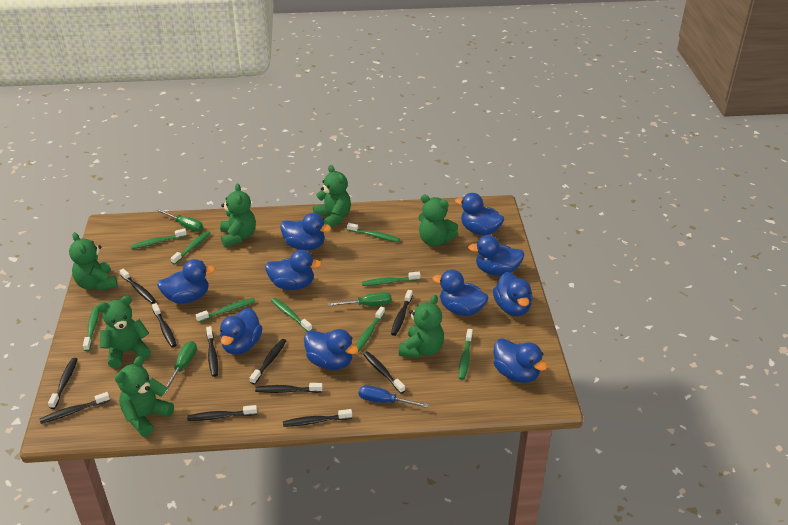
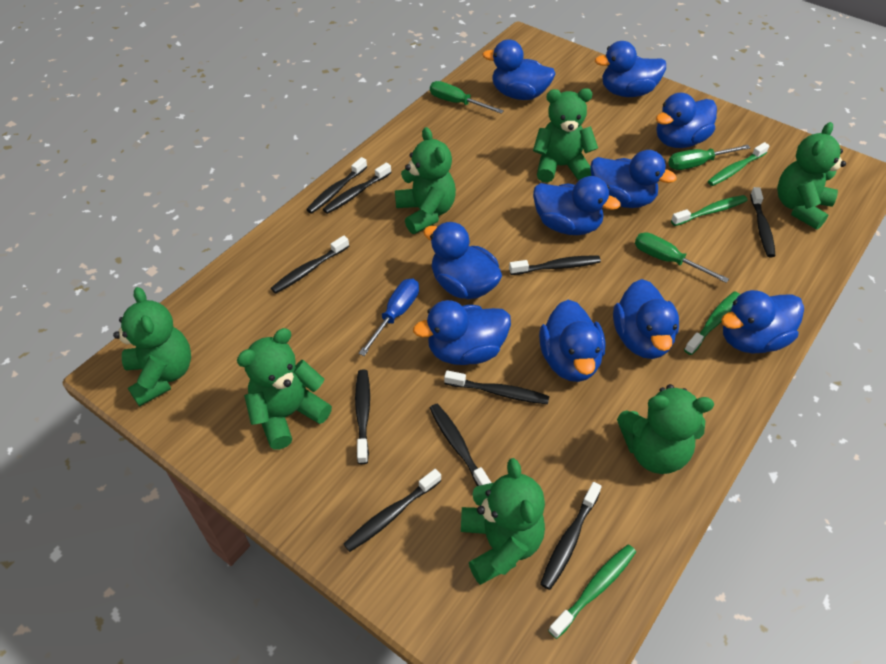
black toothbrush: [40,392,110,424] [48,358,77,409] [119,268,156,304] [152,303,177,347] [187,405,257,421] [206,326,218,377] [250,339,286,385] [255,383,323,393] [283,409,352,427] [363,351,405,394] [391,290,413,336] = 11 -> [271,235,349,294] [306,157,367,214] [323,162,392,214] [344,469,441,552] [355,370,370,464] [430,404,491,486] [444,370,549,404] [509,256,601,275] [540,482,602,590] [750,187,775,257] = 10
green toothbrush: [83,306,99,351] [130,228,187,249] [171,231,210,265] [196,298,255,322] [271,298,312,332] [347,223,400,242] [356,306,385,352] [362,272,420,286] [459,329,473,380] = 9 -> [548,544,636,639] [671,195,748,226] [684,291,740,355] [708,142,770,186] = 4

